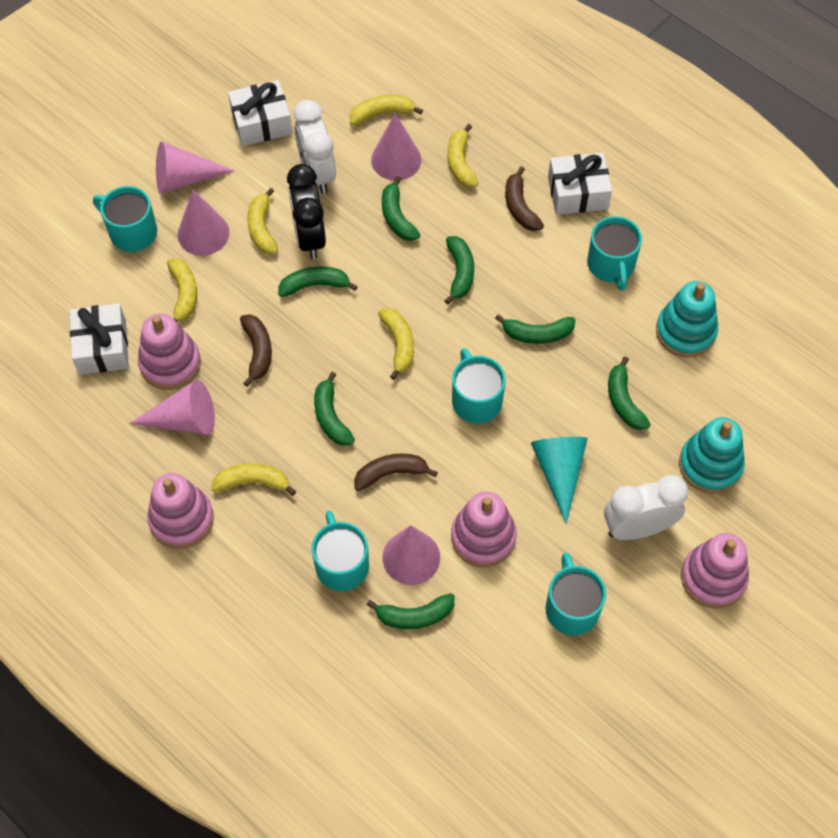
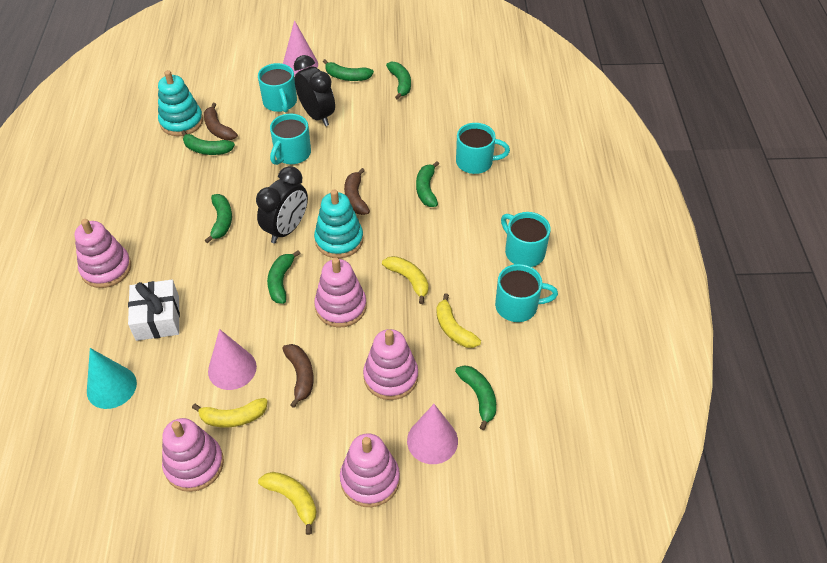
black clock: [287,164,326,259] = 1 -> [256,166,308,243] [294,55,335,126] = 2
pink cone: [129,380,215,435] [156,141,234,194] [178,189,229,256] [371,113,421,181] [382,525,440,585] = 5 -> [208,329,257,390] [283,20,318,76] [407,404,458,464] = 3
pink stacking toy: [138,313,201,390] [147,473,214,549] [451,491,517,567] [681,533,749,609] = 4 -> [74,219,131,288] [162,418,224,492] [314,258,367,328] [340,433,400,507] [363,329,418,400] = 5
white clock: [294,100,336,194] [604,475,688,540] = 2 -> none = 0
white gift: [70,304,129,375] [228,80,292,146] [548,153,612,215] = 3 -> [128,280,180,341] = 1
yellow banana: [167,258,197,322] [211,463,296,496] [247,188,278,254] [350,95,423,125] [378,308,414,380] [447,124,478,187] = 6 -> [192,398,268,428] [258,472,316,535] [382,256,429,304] [436,293,481,348] = 4

